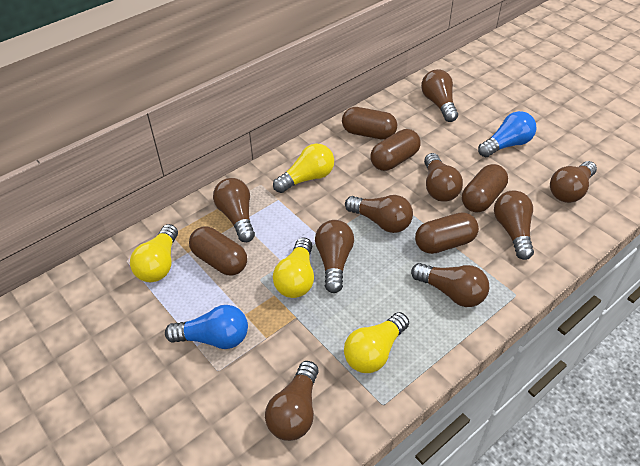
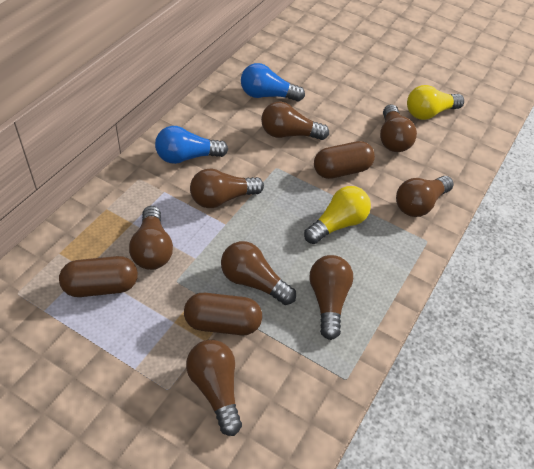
brown capsule: [189,227,247,275] [342,107,397,140] [370,129,421,171] [415,212,479,254] [462,164,508,213] = 5 -> [59,256,138,297] [184,293,262,335] [314,141,375,179] = 3
brown light bulb: [213,178,255,242] [265,361,319,441] [315,220,354,293] [345,195,413,233] [411,263,489,307] [421,69,458,122] [424,153,463,202] [494,190,534,260] [550,161,597,203] = 9 -> [129,206,173,270] [186,340,242,436] [190,168,264,208] [221,241,296,305] [261,102,329,140] [309,255,353,340] [380,104,417,152] [396,176,454,217] = 8
yellow light bulb: [130,224,178,282] [273,144,334,193] [273,238,314,298] [344,312,409,373] = 4 -> [304,186,371,244] [407,85,464,120] = 2

